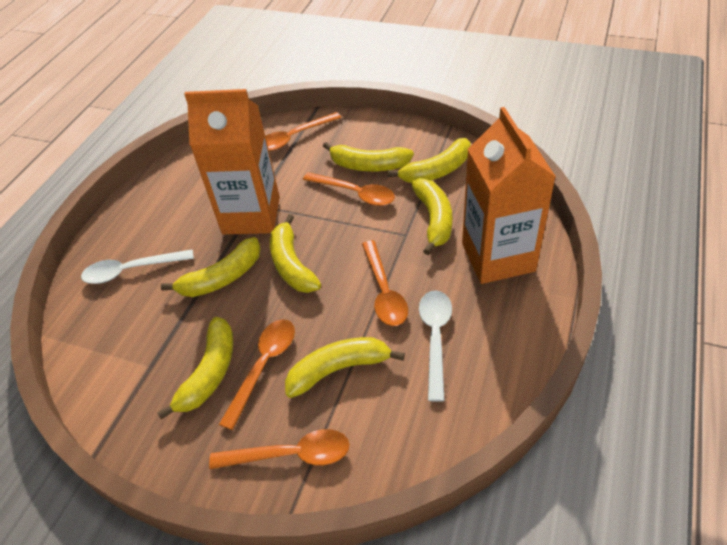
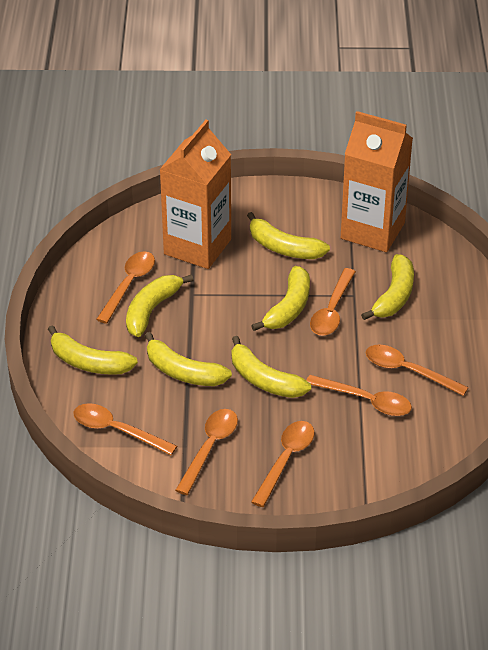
orange spoon: [209,429,350,469] [219,319,295,430] [265,112,342,151] [303,172,395,206] [362,240,408,326] = 5 -> [73,403,177,455] [96,252,155,324] [175,409,238,495] [251,421,315,507] [306,375,412,416] [310,268,356,336] [365,345,469,396] = 7
white spoon: [81,249,194,284] [419,290,452,402] = 2 -> none = 0

